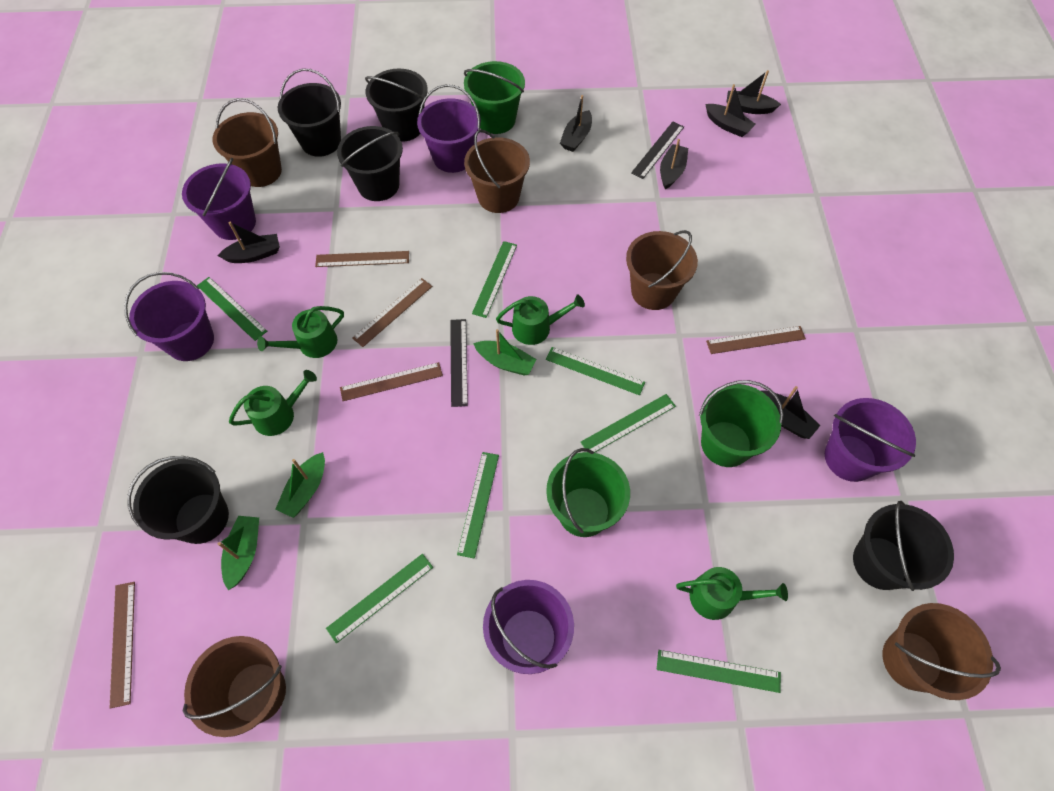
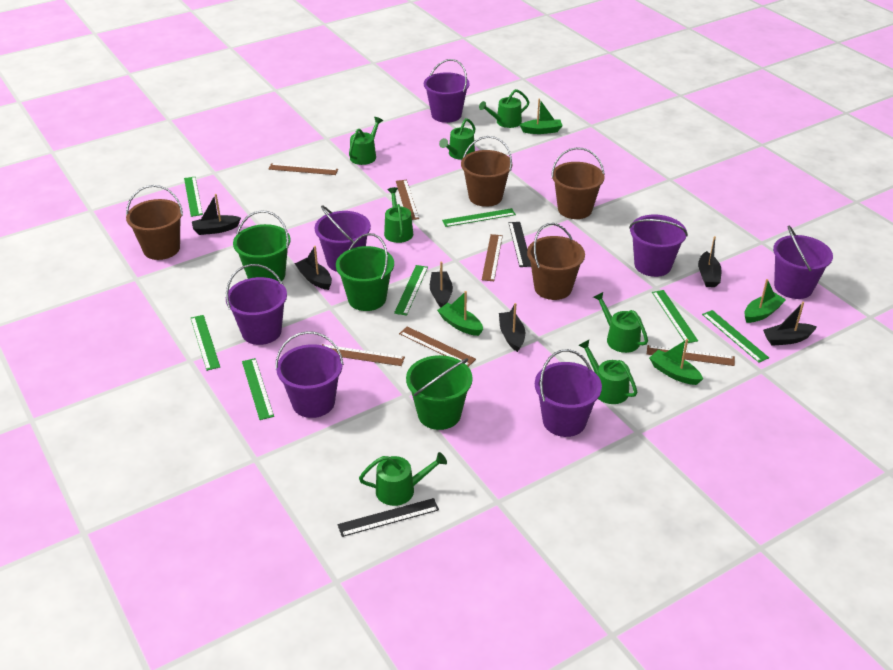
black bucket: [127,456,229,544] [278,69,341,157] [337,126,403,201] [365,69,428,142] [853,501,954,591] = 5 -> none = 0
brown bucket: [182,636,286,737] [213,99,282,187] [464,129,530,213] [626,230,698,310] [883,603,1001,700] = 5 -> [126,185,183,260] [461,136,512,207] [527,223,585,300] [551,147,605,219] = 4
brown ruler: [110,582,135,709] [315,251,409,267] [340,362,443,401] [352,278,432,347] [706,326,806,354] = 5 -> [269,163,338,175] [322,344,405,366] [396,180,419,220] [399,327,476,367] [482,234,503,281] [647,345,735,366] = 6
green boat: [218,516,259,590] [275,452,325,518] [473,329,537,376] = 3 -> [437,291,483,336] [520,98,563,134] [649,339,703,385] [744,279,786,323] = 4
green watering can: [229,370,317,436] [257,306,344,358] [496,294,585,345] [676,567,788,620] = 4 -> [349,117,383,165] [359,452,447,506] [384,187,413,243] [439,118,476,160] [479,89,529,128] [578,340,637,404] [593,292,648,353] = 7
purple bucket: [124,272,214,361] [182,158,256,240] [417,84,481,173] [483,580,574,674] [825,398,916,482] = 5 -> [226,264,287,345] [275,331,344,418] [315,205,371,272] [424,59,470,123] [535,349,602,437] [629,215,688,277] [773,226,833,299] = 7

